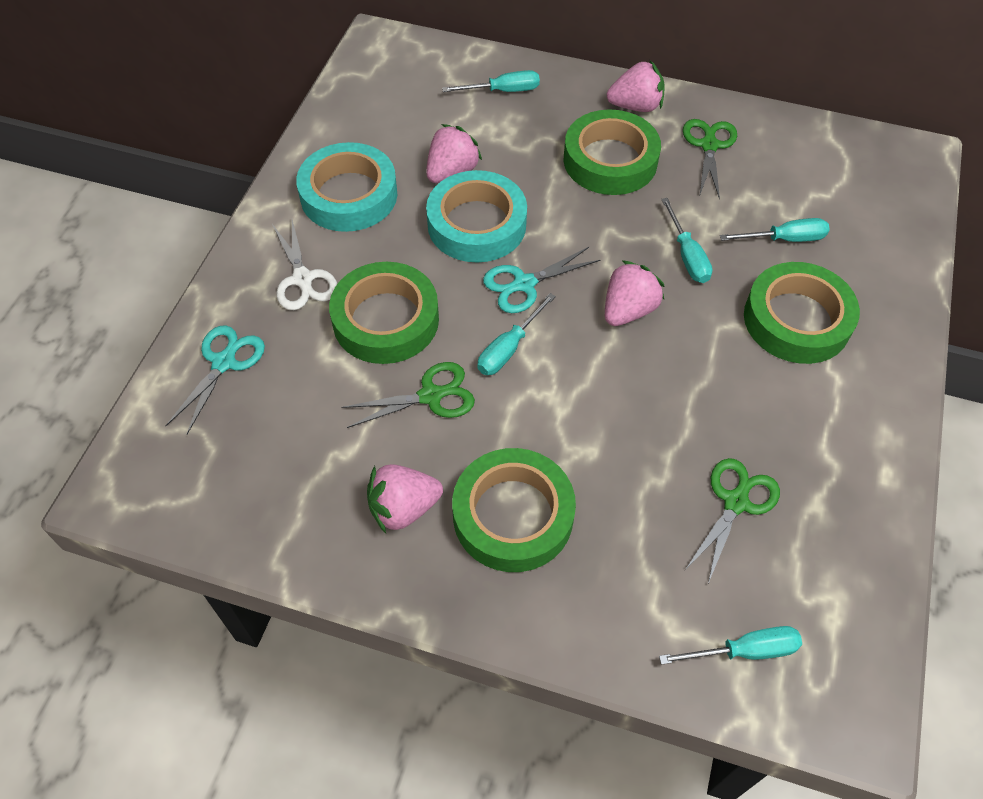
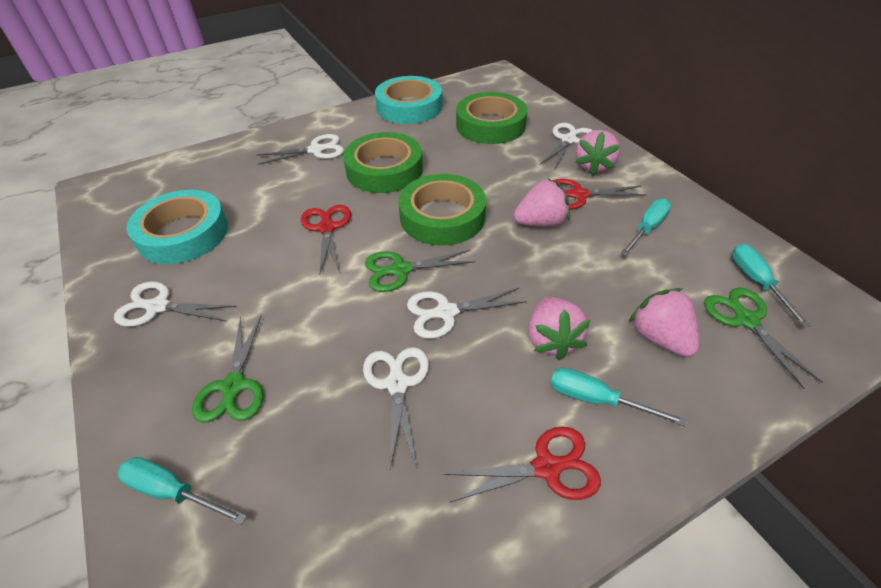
green tape: [329,262,439,364] [452,448,576,572] [564,109,661,195] [744,262,860,364] = 4 -> [343,132,423,193] [399,174,486,246] [456,92,527,144] = 3
red scissors: none = 0 -> [301,205,351,273] [444,426,601,502] [552,179,647,210] = 3
turquoise scissors: [166,326,265,435] [483,247,600,313] = 2 -> none = 0
turquoise screwdriver: [442,70,540,92] [477,293,556,375] [659,626,802,665] [661,198,713,283] [720,218,830,242] = 5 -> [118,457,247,525] [551,368,687,426] [620,199,671,256] [732,244,811,328] = 4
white scissors: [272,220,337,310] = 1 -> [114,282,236,327] [256,134,344,165] [363,347,429,469] [407,288,527,339] [540,123,593,169] = 5

